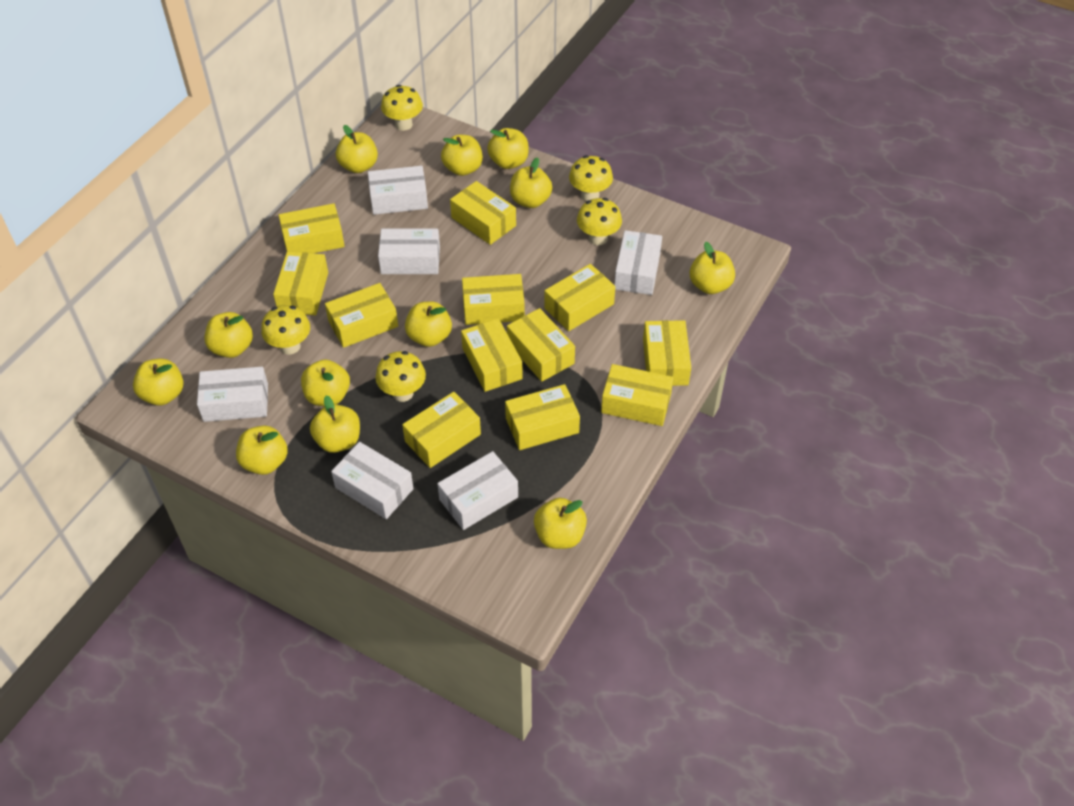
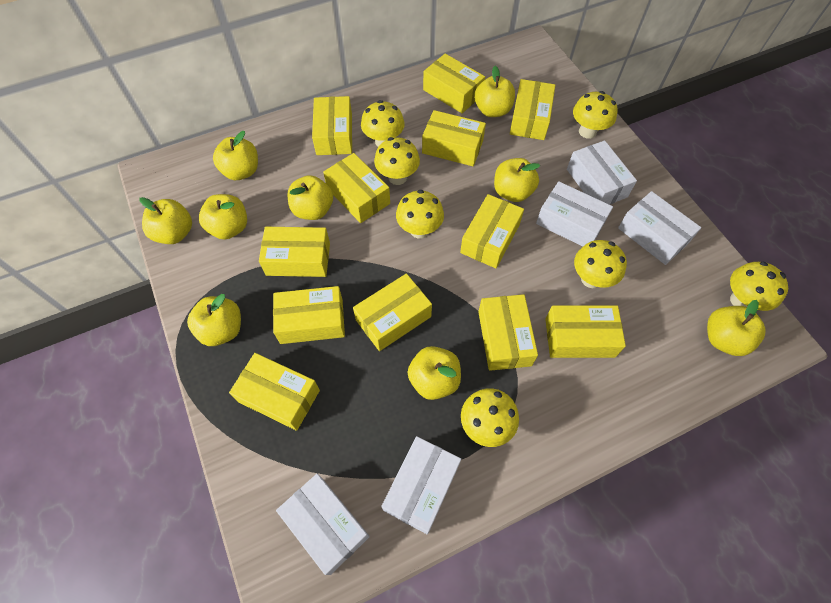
white box: [197,367,268,422] [331,442,414,519] [368,166,428,215] [378,229,440,274] [437,451,518,530] [614,230,662,295] = 6 -> [276,474,370,575] [381,436,461,535] [536,181,613,247] [567,140,637,205] [618,191,701,265] = 5
yellow apple: [133,359,184,406] [205,312,253,358] [236,425,288,475] [301,359,350,406] [310,395,360,453] [336,125,378,173] [405,301,452,347] [441,135,483,176] [487,128,529,169] [510,157,552,208] [534,498,587,549] [690,242,735,294] = 12 -> [139,197,192,244] [187,294,241,346] [199,194,247,239] [213,131,258,180] [287,175,333,220] [407,346,461,400] [474,66,515,117] [494,158,540,202] [707,300,766,356] = 9
yellow mushroom: [261,305,310,355] [375,351,426,402] [381,85,423,131] [569,155,613,201] [577,198,622,245] = 5 -> [361,100,405,147] [374,137,420,185] [396,190,444,239] [461,388,519,447] [573,91,618,139] [574,240,627,288] [730,261,788,311] = 7

